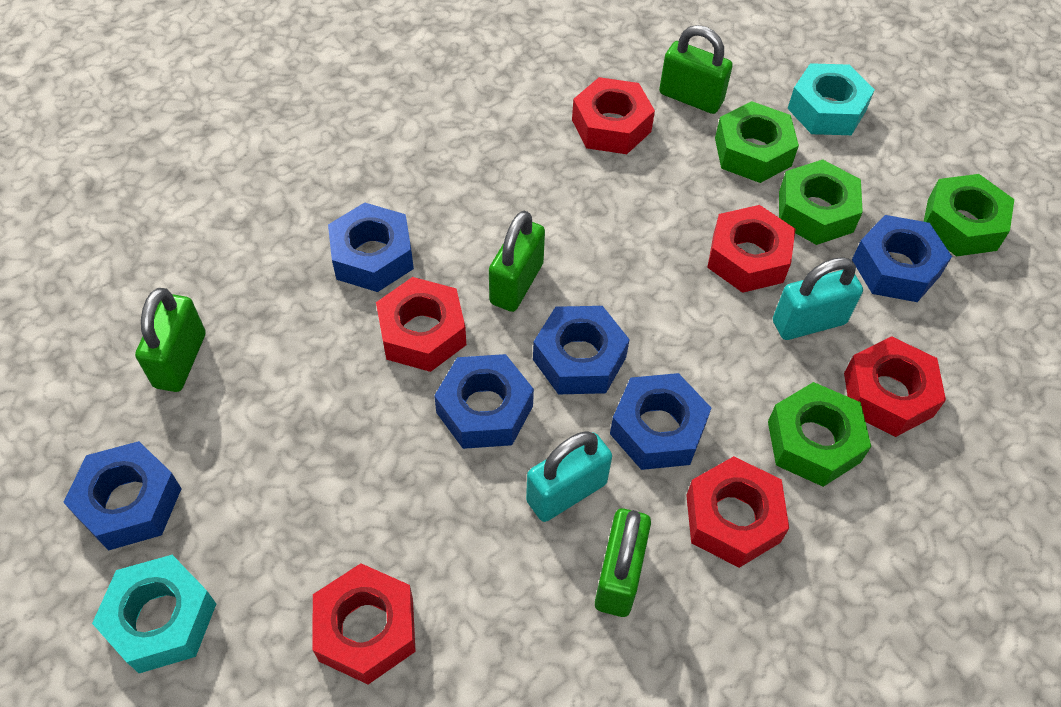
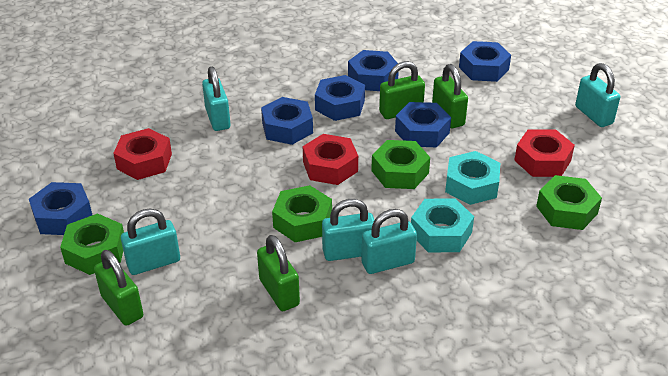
red nut: [313,563,416,684] [376,277,466,372] [572,77,655,154] [686,456,789,568] [707,205,795,293] [844,336,946,437] = 6 -> [113,128,172,180] [303,134,358,185] [514,129,575,177] = 3
turquoise padlock: [526,431,612,522] [773,257,863,340] = 2 -> [121,209,180,275] [202,67,231,131] [322,199,374,261] [361,209,417,274] [575,63,620,127] = 5

